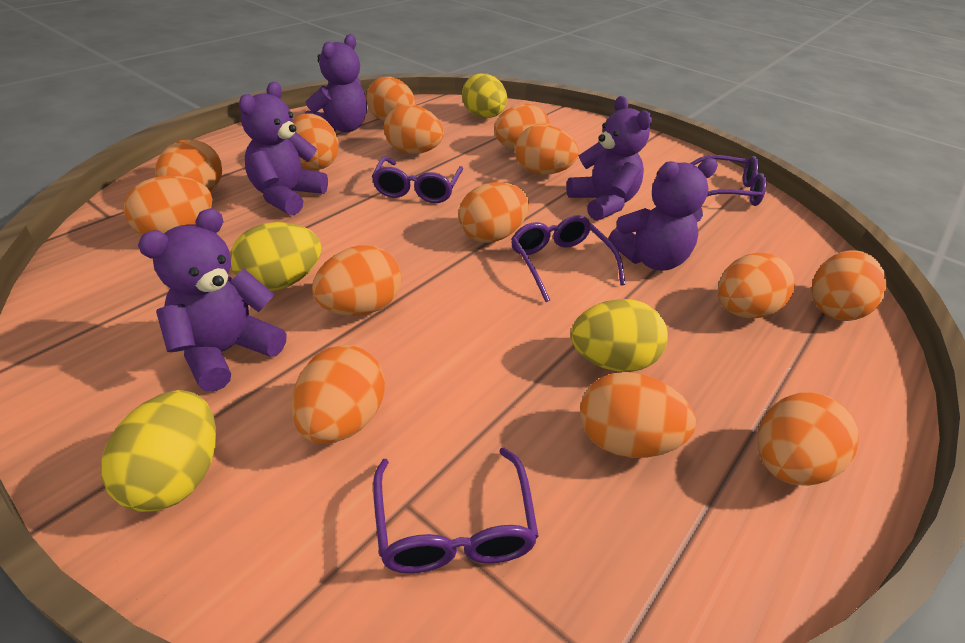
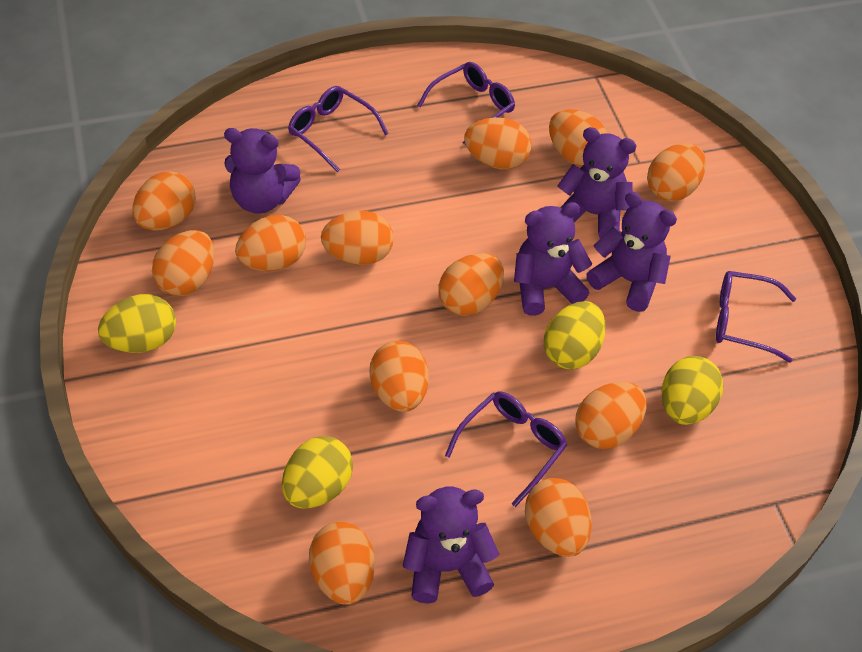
orange egg: [124,176,212,235] [155,139,222,192] [291,345,385,444] [293,113,339,170] [312,246,401,316] [366,77,416,122] [384,104,444,154] [458,182,529,243] [494,104,550,150] [515,125,579,175] [580,372,696,458] [718,253,795,319] [757,392,859,486] [812,250,887,321] = 14 -> [132,171,196,231] [152,230,214,296] [235,215,306,271] [309,522,375,605] [321,211,393,265] [370,341,429,412] [438,253,504,316] [464,117,532,169] [525,478,592,557] [549,109,607,166] [575,382,647,449] [647,143,706,201] = 12

